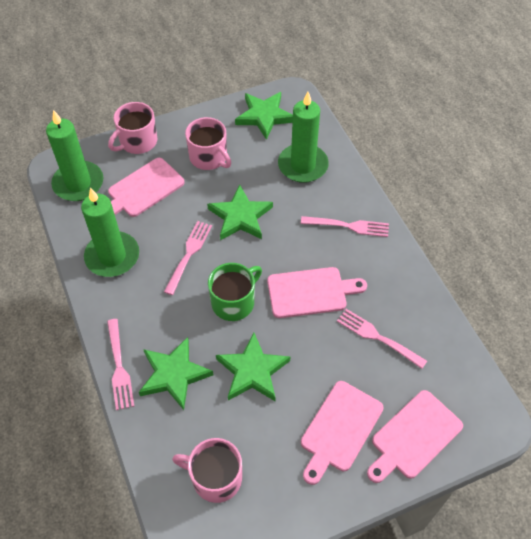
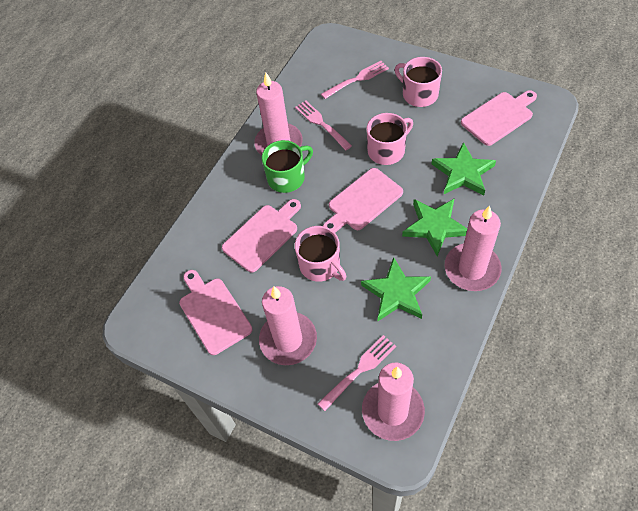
green candle: [46,110,103,201] [81,188,139,277] [278,92,329,183] = 3 -> none = 0
green star: [139,337,213,410] [207,185,273,240] [216,332,290,401] [235,92,293,140] = 4 -> [361,257,431,321] [402,198,467,256] [431,142,496,195] = 3
pink candle: none = 0 -> [254,73,303,156] [259,286,317,365] [362,362,425,441] [445,205,502,291] = 4
pink fork: [107,319,134,410] [164,221,212,295] [301,216,389,237] [337,309,427,369] = 4 -> [295,100,352,150] [317,335,396,411] [321,61,389,99] = 3

